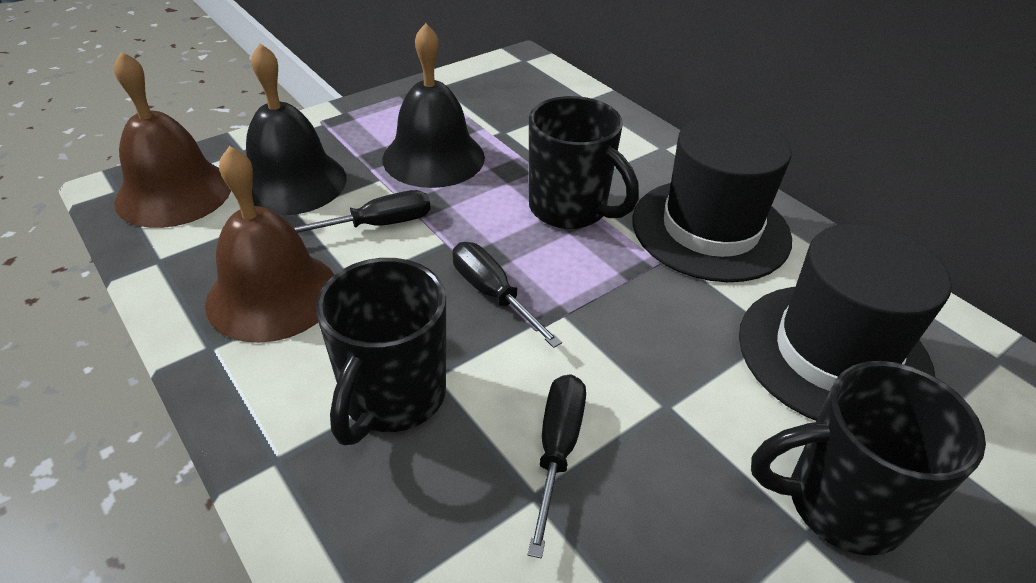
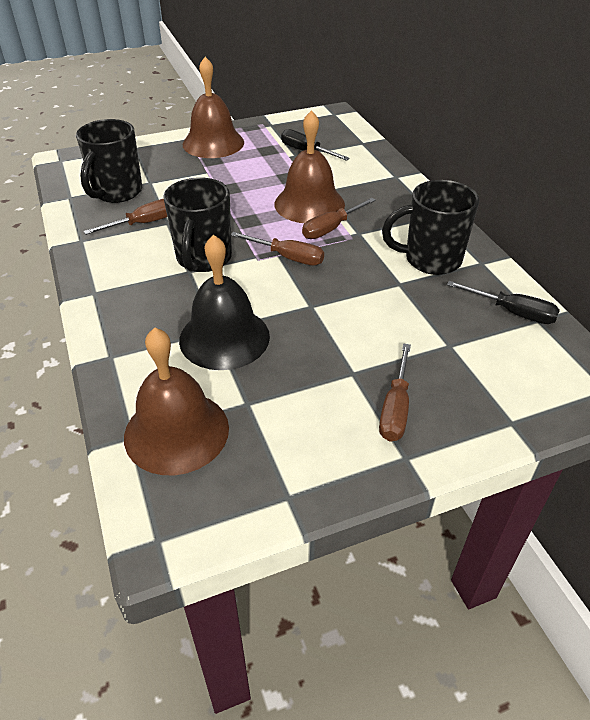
black bell: [246,43,347,216] [383,23,485,188] = 2 -> [179,235,270,370] = 1
black hat: [632,114,792,282] [739,223,952,421] = 2 -> none = 0
black screwdriver: [293,190,431,233] [452,242,562,348] [528,374,586,558] = 3 -> [281,129,350,161] [447,281,560,324] = 2
brown bell: [114,51,231,228] [205,146,334,343] = 2 -> [124,327,229,475] [183,57,244,158] [275,110,345,223] = 3
brown screwdriver: none = 0 -> [84,199,167,235] [231,232,324,266] [302,198,376,239] [379,343,411,441] = 4

